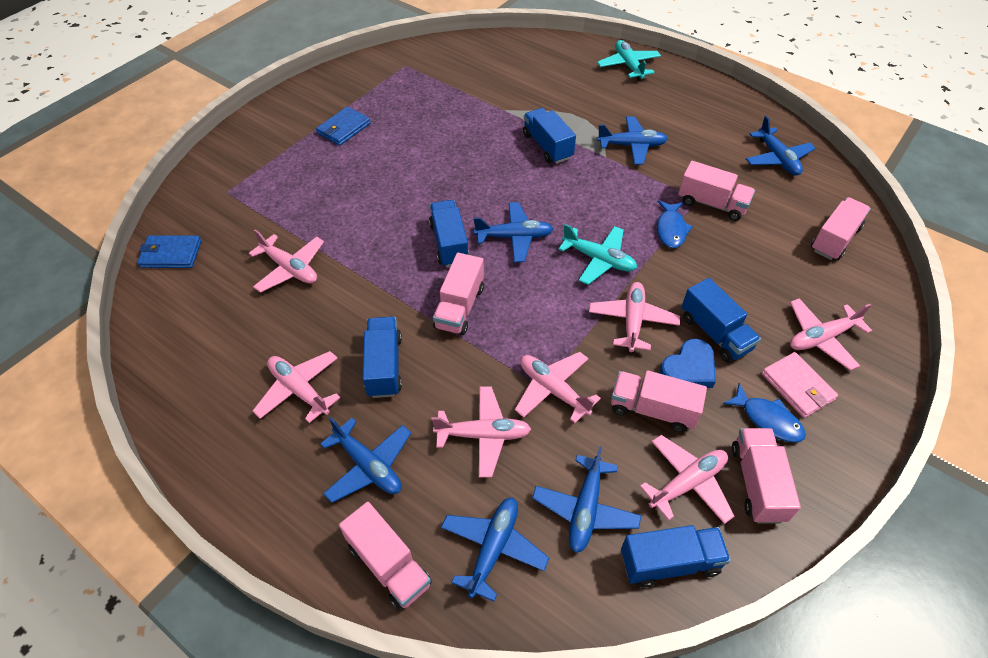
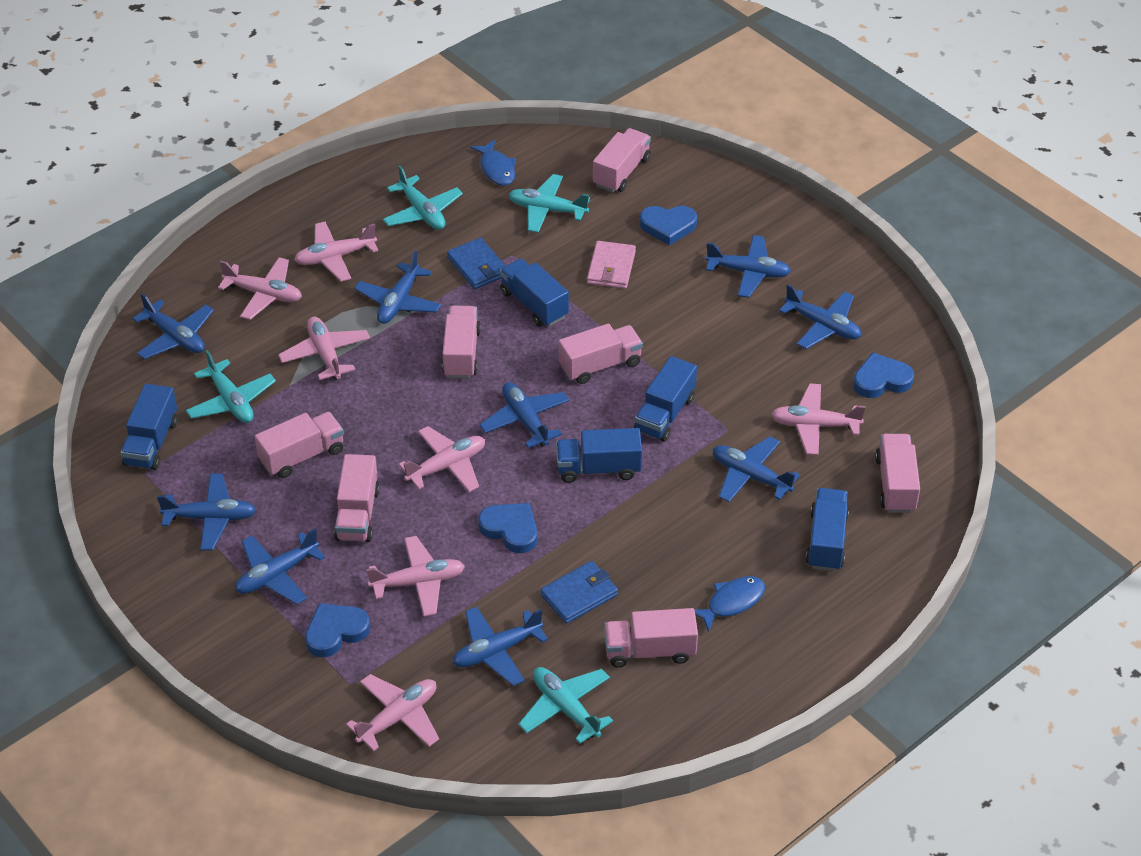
blue heart: [660,339,716,388] = 1 -> [305,603,370,657] [478,503,538,553] [640,206,697,246] [853,352,914,398] = 4
blue plane: [320,417,411,503] [441,498,549,602] [474,202,553,262] [532,446,642,553] [597,116,668,165] [746,116,816,175] = 6 -> [133,293,214,359] [157,474,256,551] [235,528,325,605] [355,251,441,324] [453,606,548,686] [479,382,569,448] [705,235,791,298] [713,436,800,502] [779,284,861,349] = 9
pink truck: [339,502,432,611] [433,253,484,335] [611,370,707,432] [678,161,755,221] [732,428,801,523] [811,197,871,260] = 6 -> [255,412,344,478] [334,454,380,542] [442,306,481,379] [559,323,643,384] [593,128,651,193] [604,608,698,668] [875,434,920,513] = 7
turquoise plane: [558,224,637,285] [597,40,661,81] = 2 -> [186,350,276,423] [383,166,463,230] [508,174,590,233] [518,667,613,744] = 4

